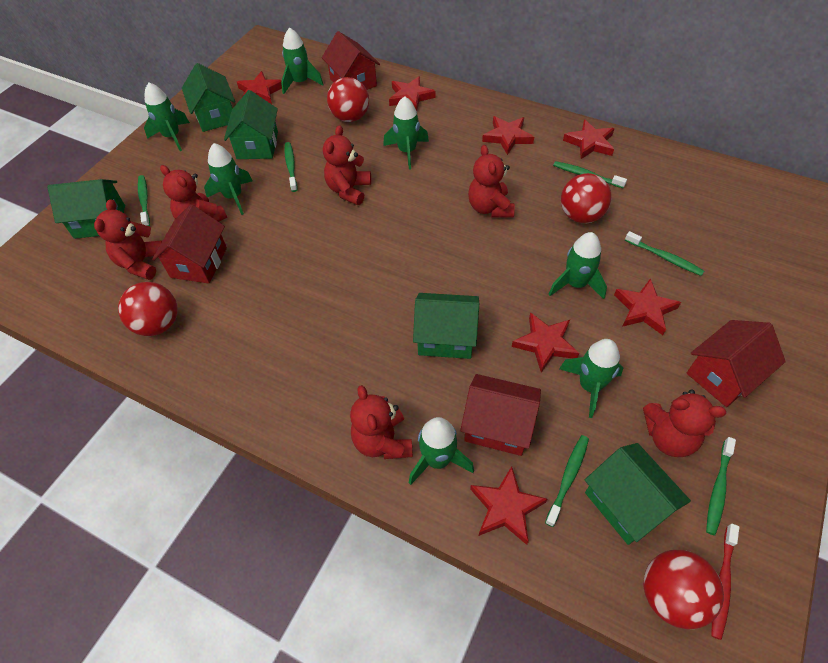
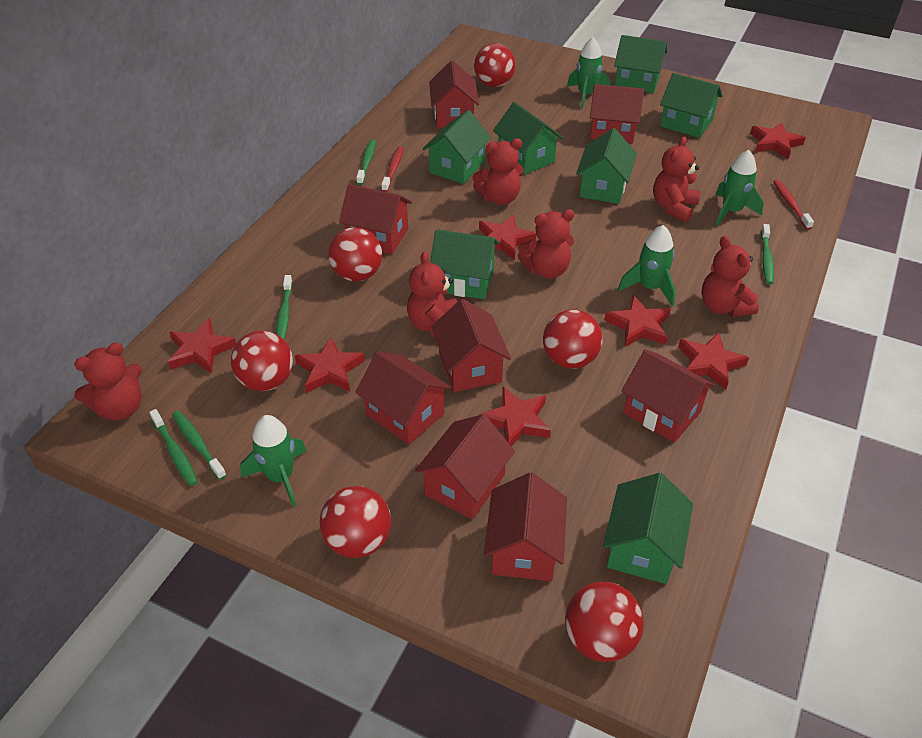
green house: [47,179,125,239] [182,63,235,132] [224,90,278,159] [413,293,479,359] [585,443,691,545] = 5 -> [423,110,491,184] [430,229,499,299] [493,102,563,175] [576,128,637,204] [603,473,693,584] [614,35,667,93] [660,73,722,138] = 7
green rocket: [144,82,190,151] [204,143,252,215] [281,28,324,94] [383,96,429,170] [409,417,474,485] [548,232,607,299] [559,339,623,418] = 7 -> [240,415,307,507] [567,37,611,108] [618,225,676,306] [715,150,764,226] = 4
green toothbrush: [138,175,150,226] [284,142,297,192] [545,435,589,527] [553,161,627,188] [625,231,704,276] [706,437,736,535] = 6 -> [149,409,198,486] [172,411,227,480] [276,275,293,339] [356,140,376,185] [761,224,774,285] = 5
red ball: [118,282,178,336] [327,77,369,122] [561,173,612,223] [644,550,724,629] = 4 -> [231,331,293,391] [320,486,391,558] [328,227,382,281] [474,43,516,87] [543,309,602,369] [565,581,644,662] = 6
red house: [152,204,227,284] [322,31,380,90] [460,374,541,456] [686,320,786,407] = 4 -> [339,184,412,254] [355,351,451,445] [415,414,515,519] [429,61,479,128] [431,299,511,392] [484,472,567,581] [590,84,644,143] [622,349,716,443] = 8
red toothbrush: [711,524,740,640] = 1 -> [381,146,404,192] [773,180,814,230] = 2

